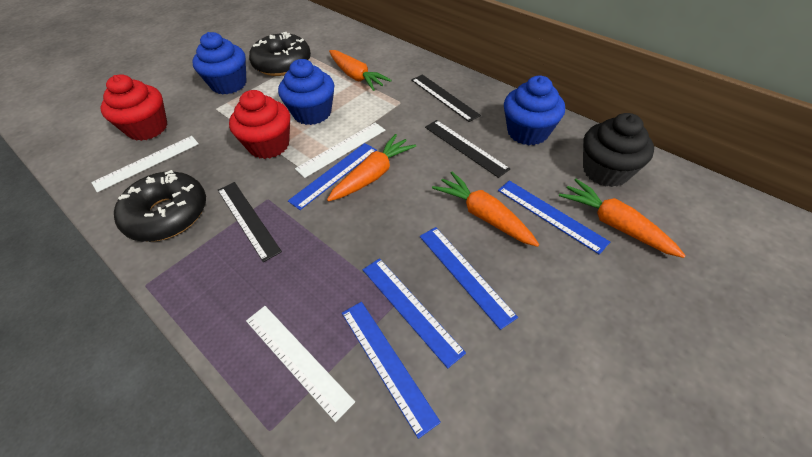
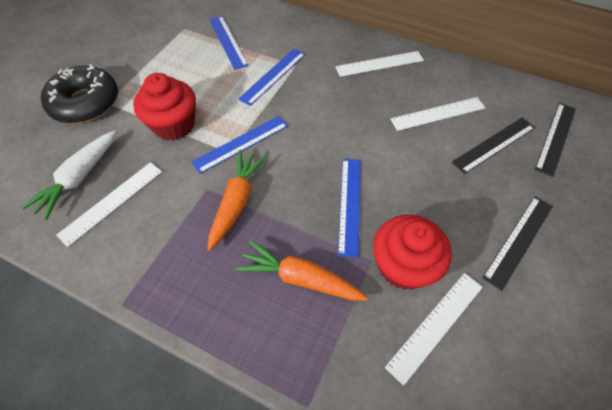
black cupcake: [583,113,654,187] = 1 -> none = 0
black donut: [114,170,206,242] [249,32,311,76] = 2 -> [41,64,118,123] = 1
blue cupcake: [192,32,247,94] [278,59,334,125] [504,76,565,145] = 3 -> none = 0
blue ruler: [288,143,377,210] [342,302,441,439] [363,258,466,368] [420,227,518,330] [498,181,610,255] = 5 -> [192,116,288,174] [209,16,248,70] [238,49,306,106] [338,159,361,257] = 4
orange carrot: [327,134,416,201] [329,50,392,91] [432,172,539,247] [559,179,686,258] = 4 -> [207,150,267,251] [236,240,368,300] = 2
white carrot: none = 0 -> [22,131,116,220] = 1
white ruler: [91,136,199,192] [246,306,355,422] [295,123,385,178] = 3 -> [56,162,162,247] [335,51,424,77] [385,273,483,386] [390,97,485,131] = 4

